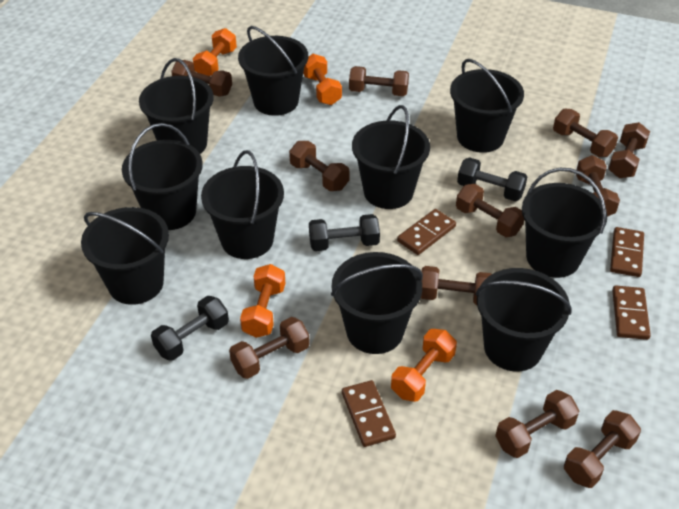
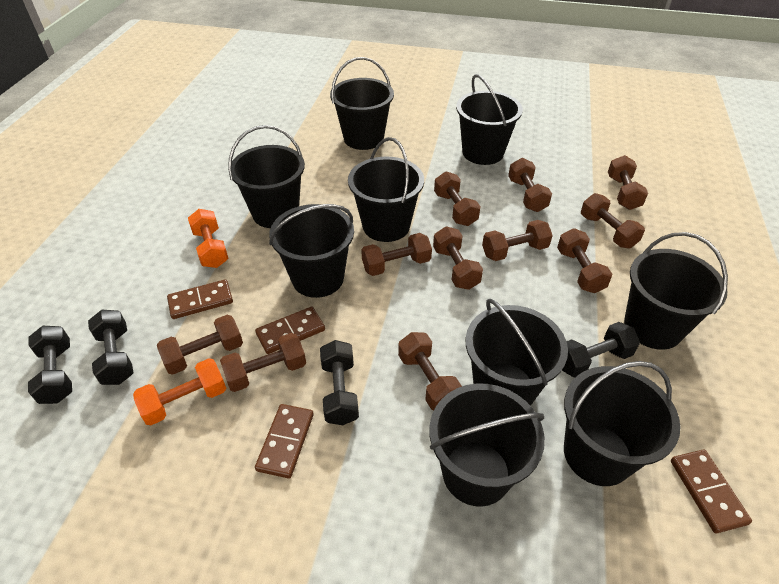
black bucket: [81,207,169,305] [122,123,203,230] [139,58,214,154] [201,150,284,259] [238,26,308,116] [331,252,423,354] [352,105,430,209] [450,59,524,153] [475,268,572,371] [522,168,607,278] = 10 -> [228,125,305,228] [269,204,354,298] [330,57,394,150] [348,137,424,242] [429,384,545,507] [456,74,523,165] [466,299,568,406] [564,361,680,486] [624,232,728,350] = 9
black dumbbell: [151,296,229,361] [309,214,380,251] [457,157,527,201] = 3 -> [28,326,72,404] [88,310,133,385] [320,340,359,425] [562,322,640,378] = 4
orange dumbbell: [193,28,237,76] [240,264,286,338] [303,54,342,105] [391,329,457,402] = 4 -> [133,358,226,425] [188,209,229,268] = 2

